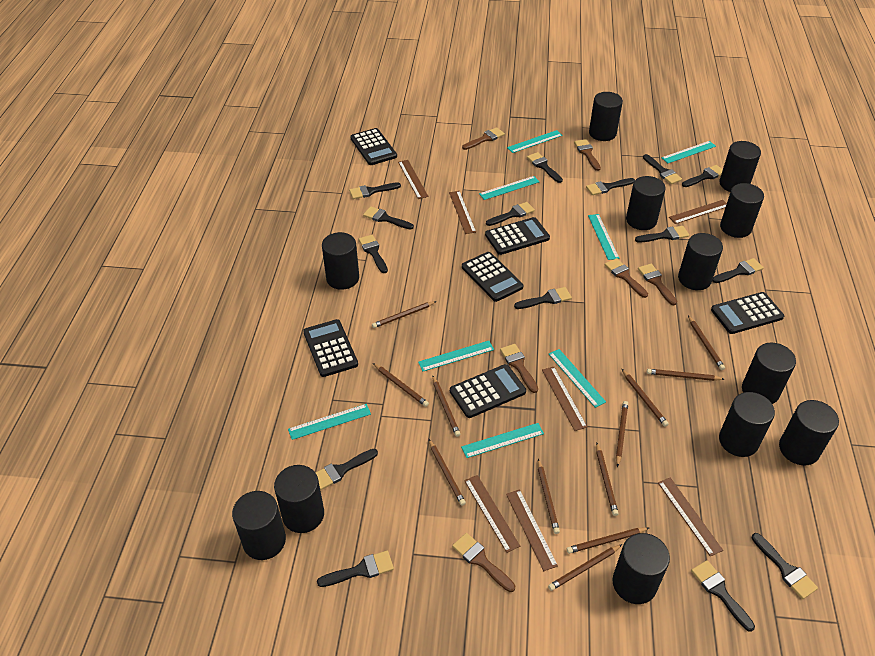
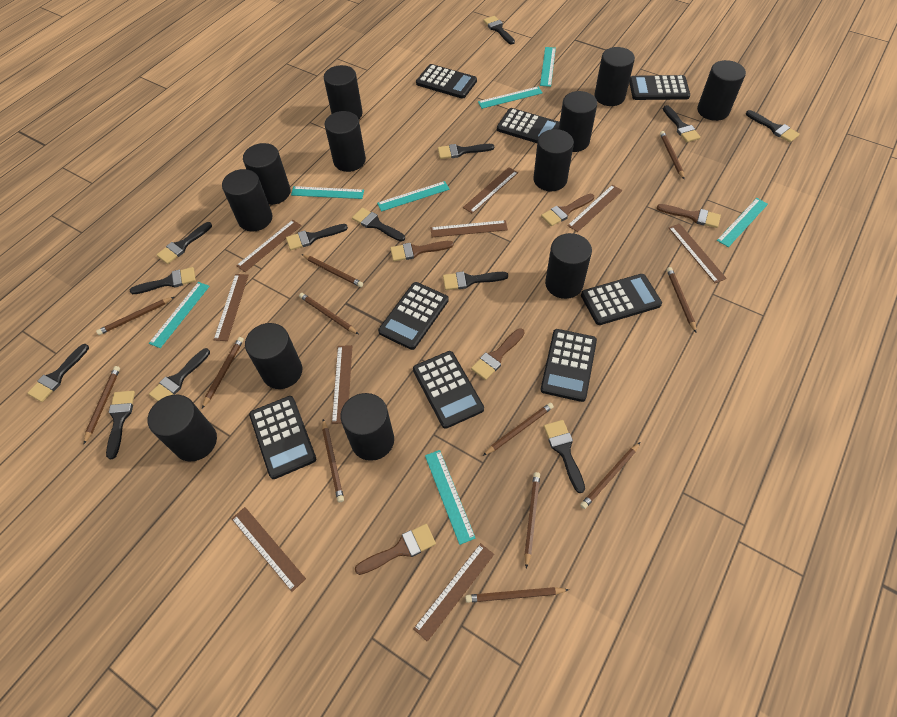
black brush: [316,449,378,490] [317,551,394,587] [349,182,401,199] [359,235,388,273] [363,206,414,229] [486,202,535,226] [514,287,572,309] [527,152,563,183] [586,178,635,195] [635,226,689,243] [643,154,682,184] [682,165,723,187] [691,560,755,632] [712,258,764,283] [752,533,818,599] = 15 -> [27,344,89,402] [106,391,135,459] [130,267,196,294] [149,348,210,401] [157,222,212,264] [286,224,348,250] [352,208,405,241] [438,144,494,159] [443,271,508,290] [483,16,515,44] [544,420,585,493] [663,105,701,142] [746,110,800,142] = 13
black calculator: [303,319,358,377] [350,128,397,165] [450,364,526,418] [462,252,523,302] [485,217,550,255] [711,292,784,334] = 6 -> [249,396,316,479] [378,282,449,350] [413,351,484,429] [416,64,477,99] [497,108,560,143] [540,329,597,402] [581,274,662,325] [629,75,690,100] = 8
brown brush: [452,533,515,592] [462,127,505,150] [500,344,538,393] [574,139,601,171] [605,258,648,298] [638,264,677,305] = 6 -> [355,524,436,575] [390,241,454,261] [471,328,525,380] [541,194,594,226] [657,204,721,228] = 5
brown ruler: [398,160,428,199] [449,191,476,234] [464,475,520,553] [506,489,558,571] [542,367,587,431] [658,478,723,557] [669,200,727,224] = 7 -> [214,274,249,341] [231,507,306,592] [236,220,302,272] [332,345,352,424] [413,543,494,642] [431,220,508,237] [463,167,518,214] [567,185,623,232] [669,224,727,283] = 9
turquoise ruler: [288,404,371,440] [418,341,494,371] [461,423,544,458] [479,176,539,200] [507,130,562,153] [549,349,606,408] [588,214,619,260] [662,141,716,163] = 8 -> [149,282,210,348] [291,186,364,199] [377,181,450,211] [425,450,476,545] [478,87,543,109] [540,47,556,87] [717,198,768,247] = 7

